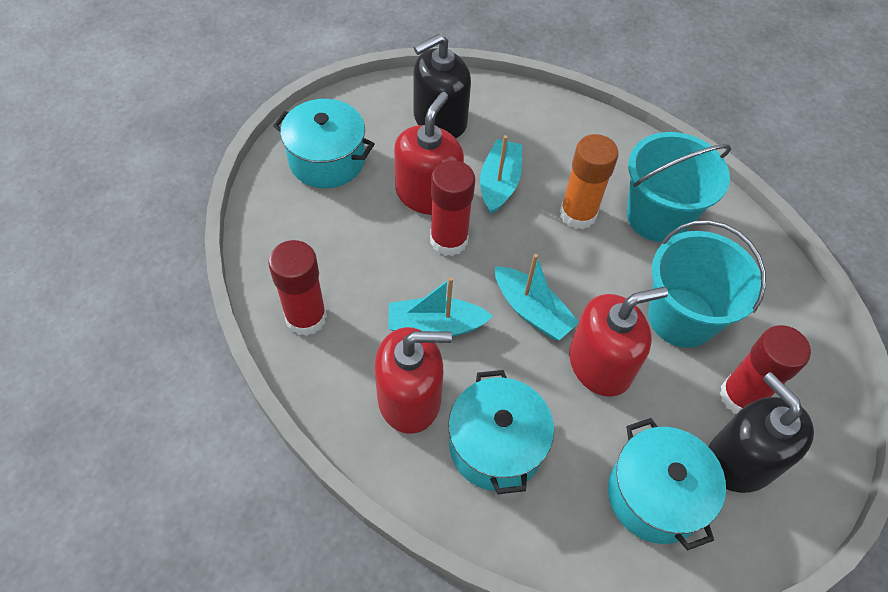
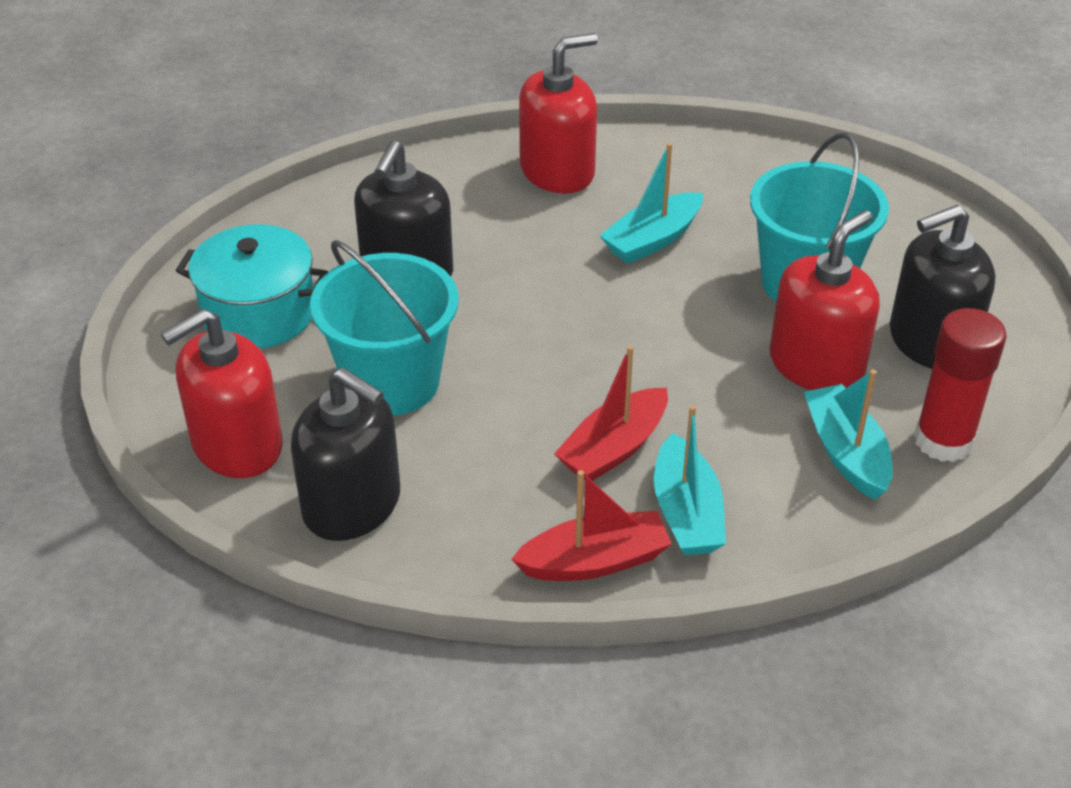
black soap dispenser: [413,34,471,138] [709,372,814,493] = 2 -> [291,367,400,541] [354,141,453,276] [890,205,995,369] = 3
orange glue stick: [560,134,619,229] = 1 -> none = 0
red boat: none = 0 -> [511,470,672,581] [554,345,668,481] = 2
red glue stick: [268,240,327,336] [430,160,475,256] [719,325,811,414] = 3 -> [914,308,1007,462] = 1
turquoise pot: [273,99,374,188] [448,370,554,494] [608,418,726,550] = 3 -> [176,224,328,349] = 1

